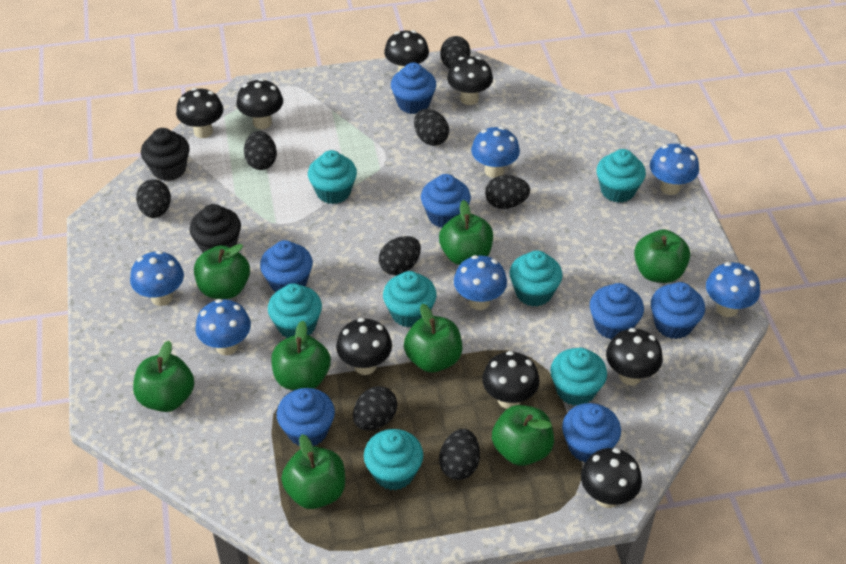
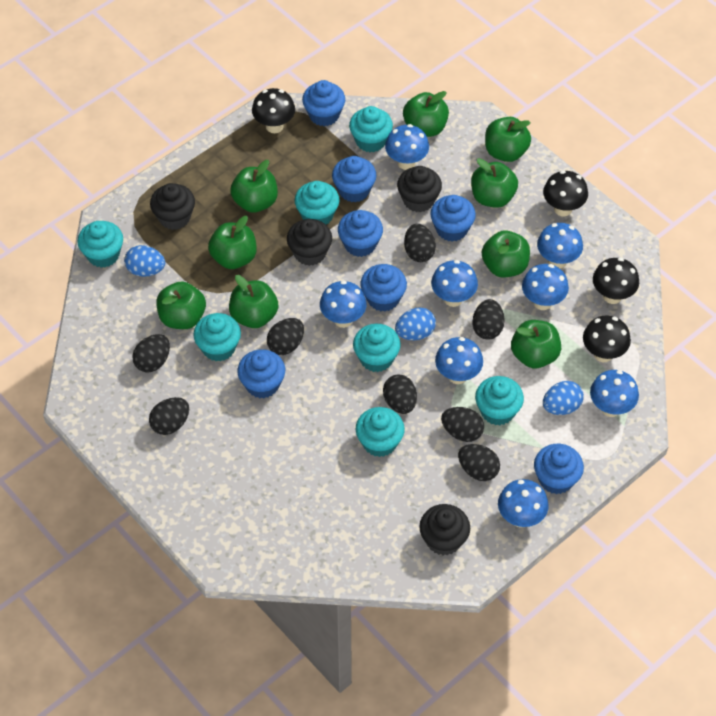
black cupcake: [141,128,190,181] [189,204,241,253] = 2 -> [150,183,195,230] [287,219,332,266] [397,166,442,212] [419,504,470,555] = 4
black mushroom: [176,88,223,138] [236,79,283,129] [336,318,392,375] [384,30,429,72] [447,56,493,105] [482,351,540,409] [581,448,642,508] [606,328,663,385] = 8 -> [252,88,295,133] [543,170,588,216] [583,316,631,362] [593,258,639,304] = 4
blue egg: none = 0 -> [124,245,165,277] [395,307,436,340] [543,381,584,415] = 3
blue mushroom: [130,251,184,306] [195,299,251,355] [454,255,507,310] [471,127,520,178] [650,144,699,195] [706,262,760,317] = 6 -> [320,281,367,328] [385,124,429,170] [431,260,478,307] [435,337,483,384] [498,479,549,528] [522,264,569,310] [537,223,583,268] [590,370,639,417] = 8
green apple: [133,341,194,412] [194,244,250,299] [271,321,331,390] [281,434,345,509] [404,304,462,372] [439,200,493,265] [492,405,554,466] [634,230,690,283] = 8 -> [156,281,206,329] [208,216,257,269] [229,275,278,328] [230,160,278,213] [403,91,449,137] [471,158,518,208] [482,231,530,278] [485,117,531,162] [511,320,561,368] = 9

